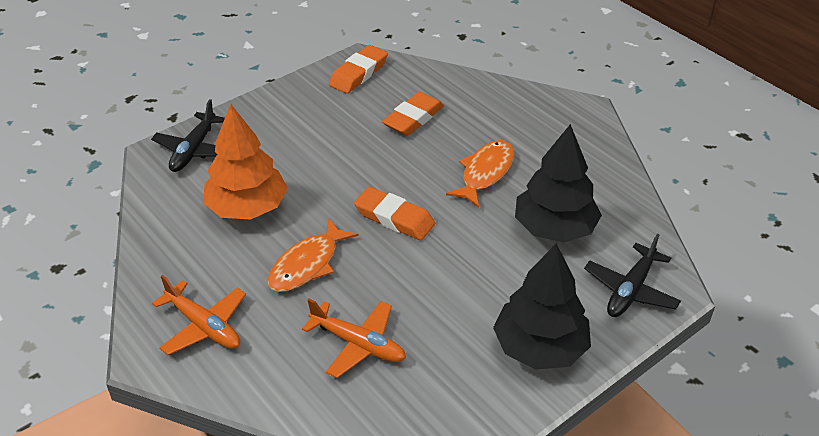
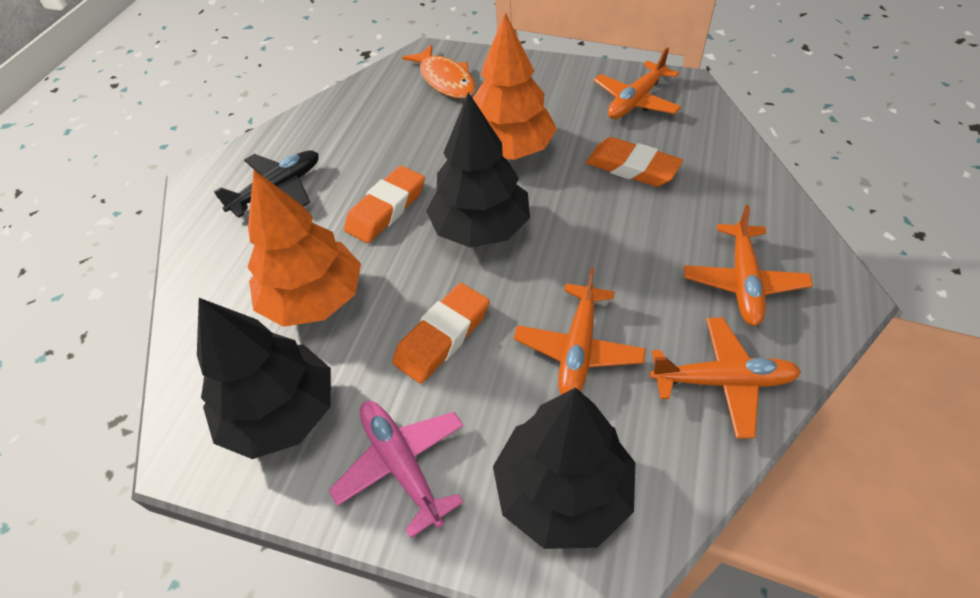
black plane: [151,99,225,172] [584,233,681,317] = 2 -> [213,150,319,218] = 1
black tree: [493,243,591,370] [515,124,602,243] = 2 -> [197,298,331,459] [426,92,530,248] [493,387,635,549] = 3
orange fish: [268,219,359,292] [446,140,514,207] = 2 -> [402,45,476,99] = 1
orange plane: [152,275,246,355] [302,299,406,378] = 2 -> [514,267,646,395] [594,47,681,119] [650,318,801,439] [684,205,813,326] = 4
orange tree: [203,104,288,220] = 1 -> [247,170,361,327] [473,12,557,160] = 2
pink plane: none = 0 -> [329,401,464,538] = 1

